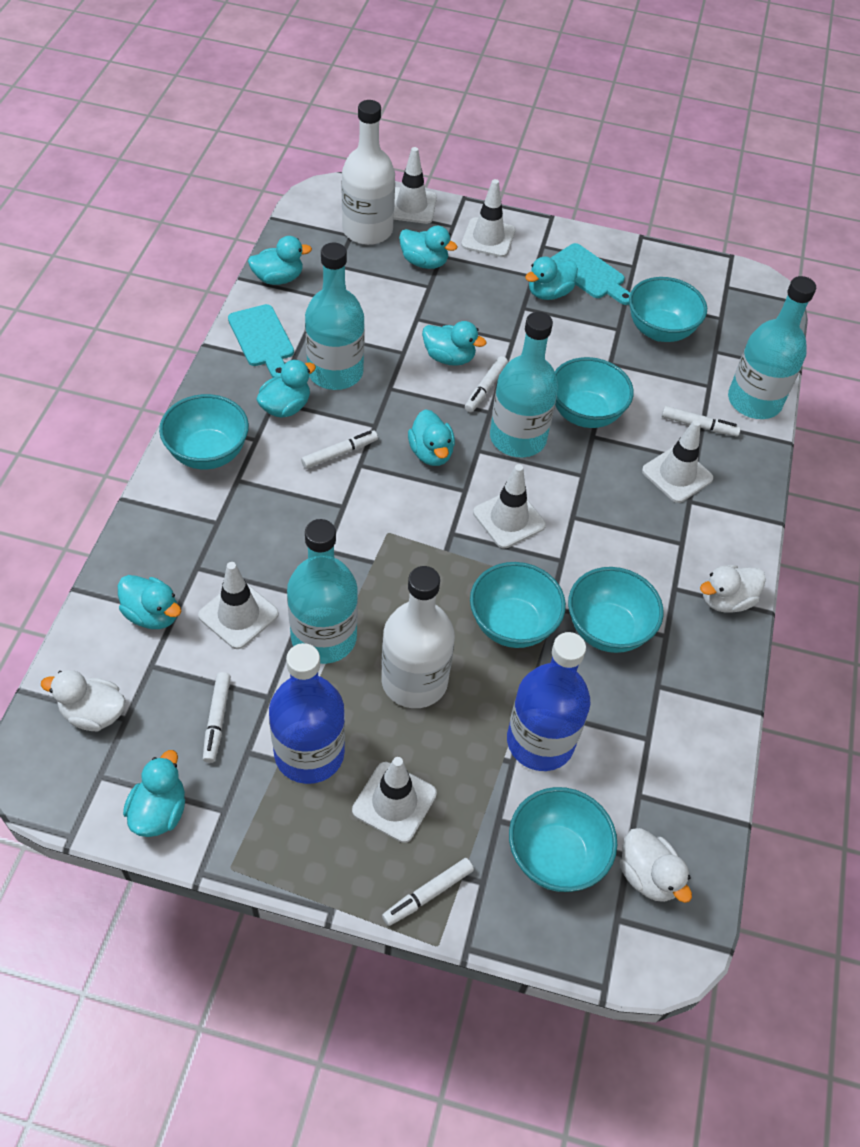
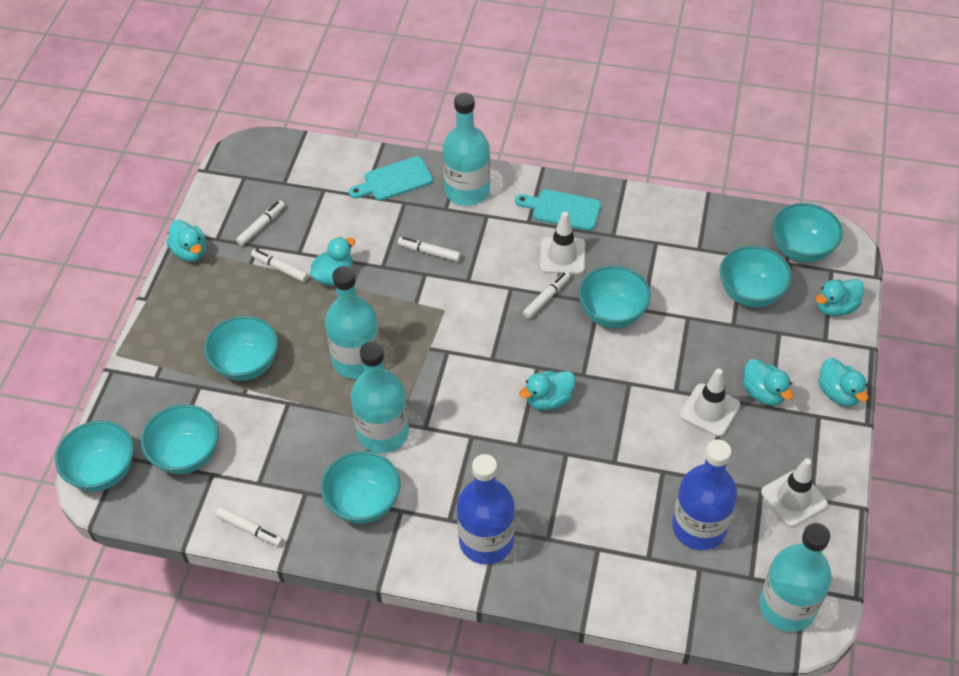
turquoise bowl: [159,394,249,469] [470,562,566,648] [509,787,617,892] [555,357,634,428] [568,567,664,653] [629,277,707,342] = 6 -> [55,420,134,491] [141,404,219,474] [204,316,278,381] [321,451,400,524] [579,265,651,328] [720,246,792,307] [772,203,843,263] = 7
turquoise duck: [118,575,182,629] [123,750,185,837] [248,236,312,285] [256,360,316,418] [399,226,458,269] [408,409,455,466] [422,321,487,366] [525,257,578,300] = 8 -> [167,220,206,261] [310,237,355,286] [519,371,576,410] [743,359,793,406] [815,279,864,316] [818,358,868,407] = 6
white bottle: [342,100,395,245] [381,566,455,708] = 2 -> none = 0
white duck: [41,670,126,731] [620,828,692,903] [700,565,766,613] = 3 -> none = 0
white traffic cone: [198,562,279,649] [352,757,437,843] [393,147,437,224] [461,179,515,257] [473,464,546,548] [642,420,713,503] = 6 -> [540,212,585,274] [680,368,740,437] [761,458,828,527] = 3

